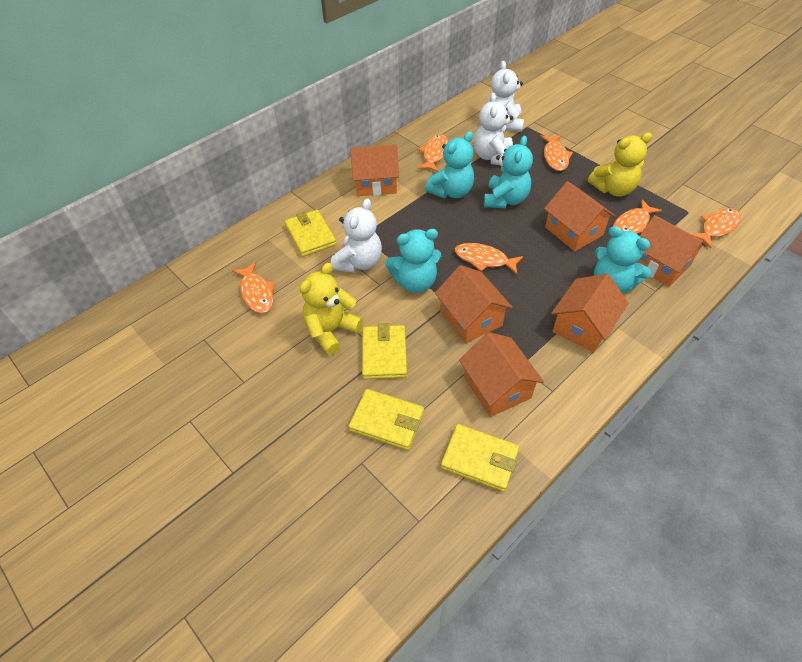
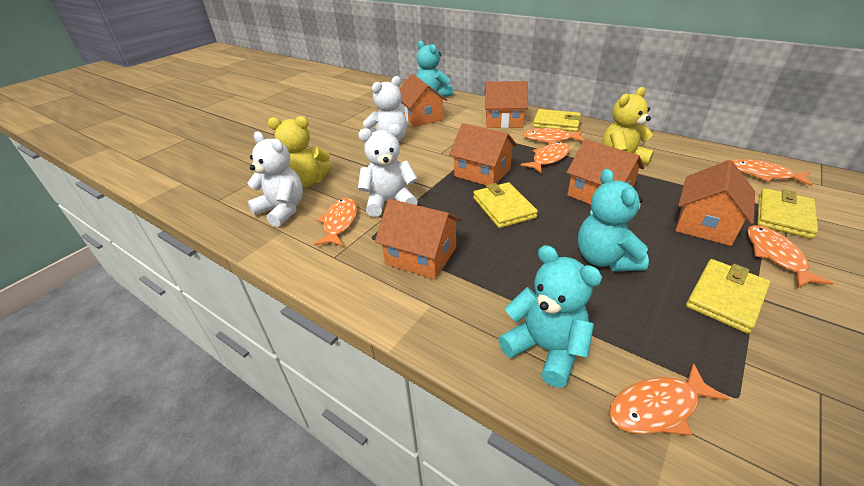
turquoise teddy bear: [385,229,441,293] [425,131,474,198] [484,136,533,208] [594,226,651,293] = 4 -> [416,41,454,97] [498,245,602,388] [578,169,649,271] = 3

